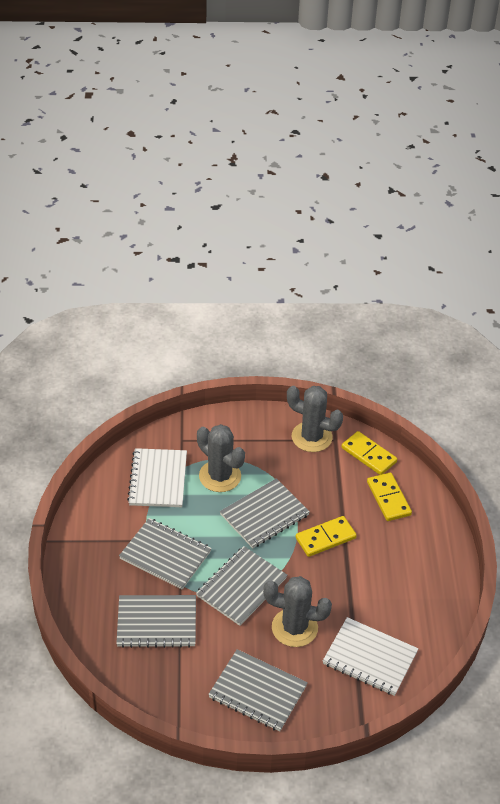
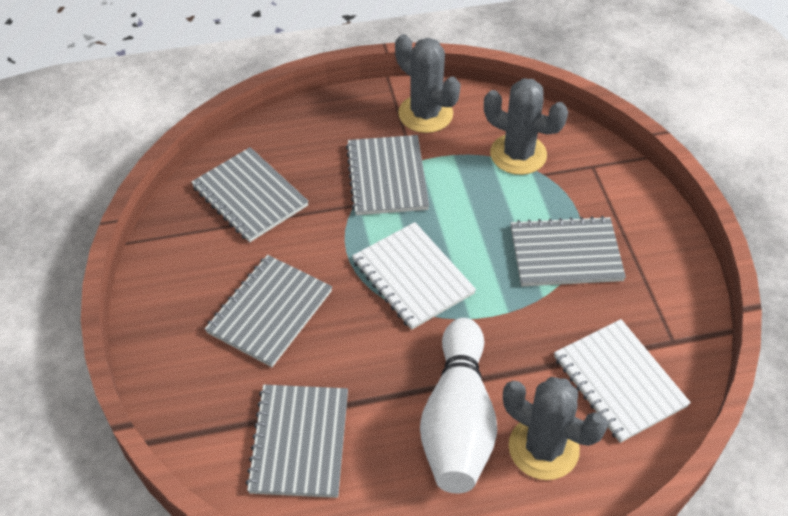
white bowling pin: none = 0 -> [420,318,497,493] = 1
yellow domino: [296,516,357,557] [341,431,397,475] [367,473,412,521] = 3 -> none = 0

